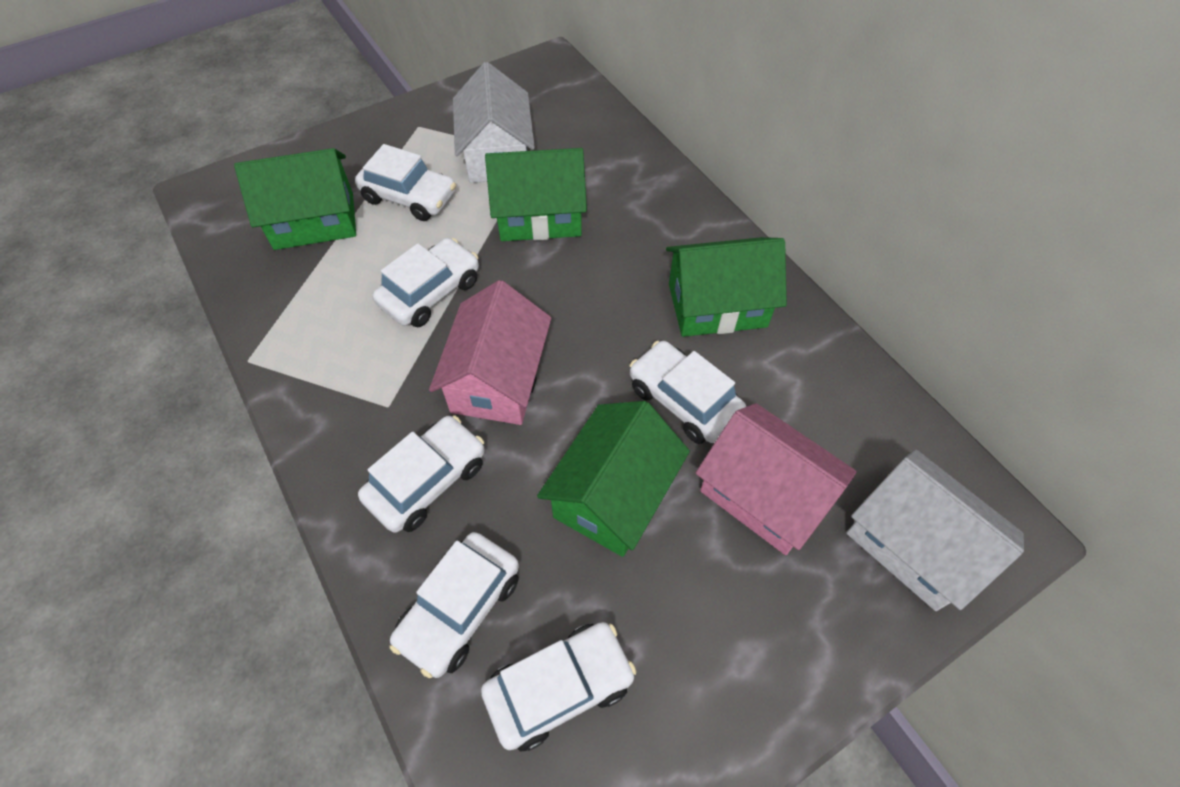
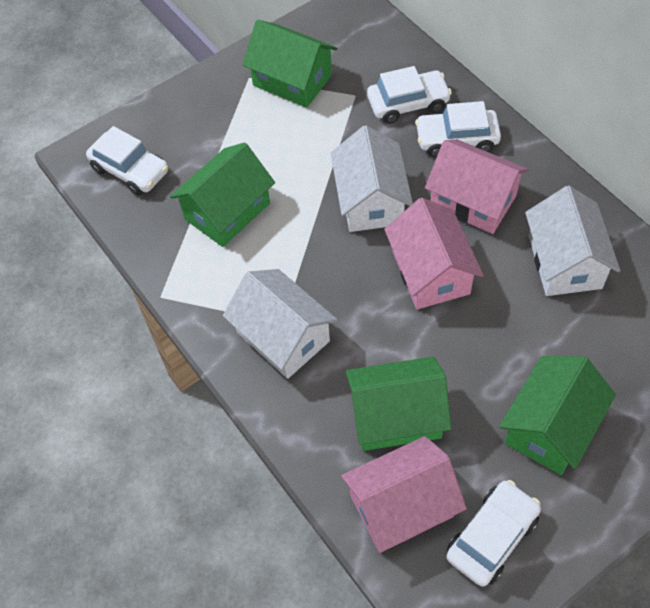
pink house: [429,280,552,425] [696,403,857,555] = 2 -> [341,436,467,553] [384,198,484,309] [425,140,529,234] = 3
white car: [355,144,456,221] [358,415,485,533] [372,238,479,327] [389,532,519,678] [481,622,637,752] [630,341,746,444] = 6 -> [86,126,168,195] [367,66,452,124] [415,101,501,157] [446,480,541,587] = 4
white house: [453,62,535,183] [846,449,1024,611] = 2 -> [223,269,337,379] [331,125,413,232] [525,186,620,296] = 3

